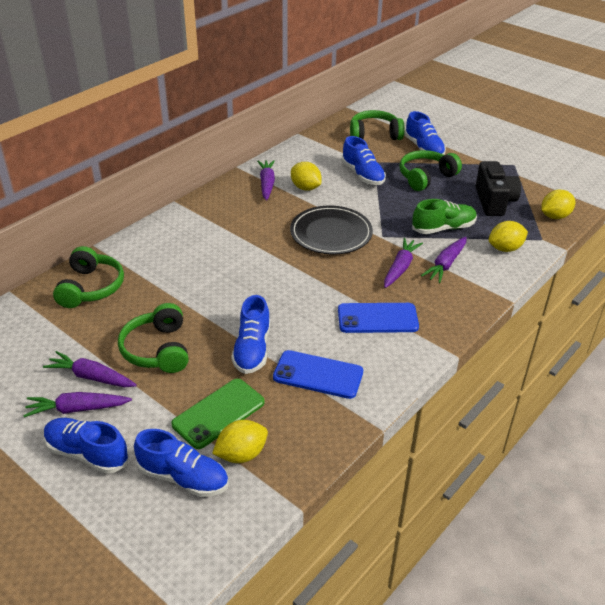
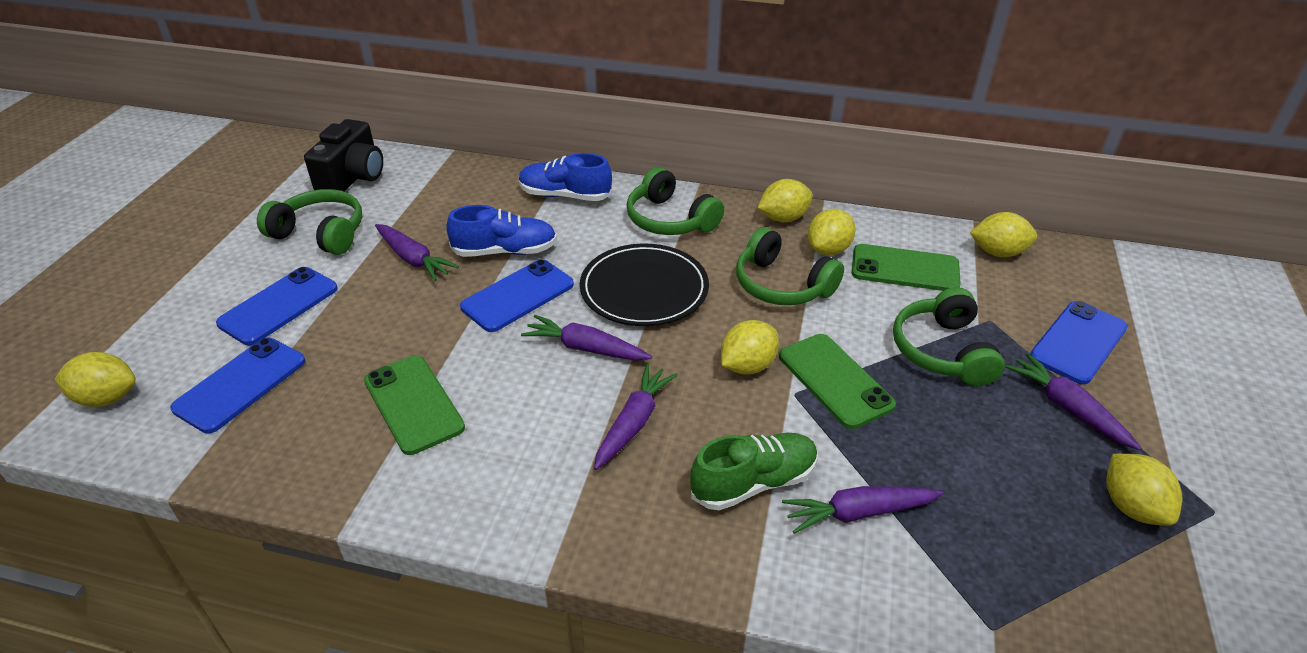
blue phone: [273,350,363,399] [338,303,419,333] = 2 -> [170,338,305,433] [216,267,338,345] [460,259,574,332] [1030,301,1128,384] = 4
blue shoe: [44,418,129,474] [134,429,229,497] [231,295,270,374] [342,136,386,185] [404,111,446,155] = 5 -> [446,205,557,257] [519,153,612,201] = 2
green phone: [171,379,265,449] = 1 -> [364,355,465,455] [779,334,896,429] [852,244,961,291] = 3
yellow lemon: [212,420,268,463] [291,162,321,191] [489,221,528,252] [541,190,575,219] = 4 -> [55,352,136,407] [721,320,779,375] [758,179,813,222] [808,209,855,255] [970,212,1037,257] [1106,454,1182,526] = 6

